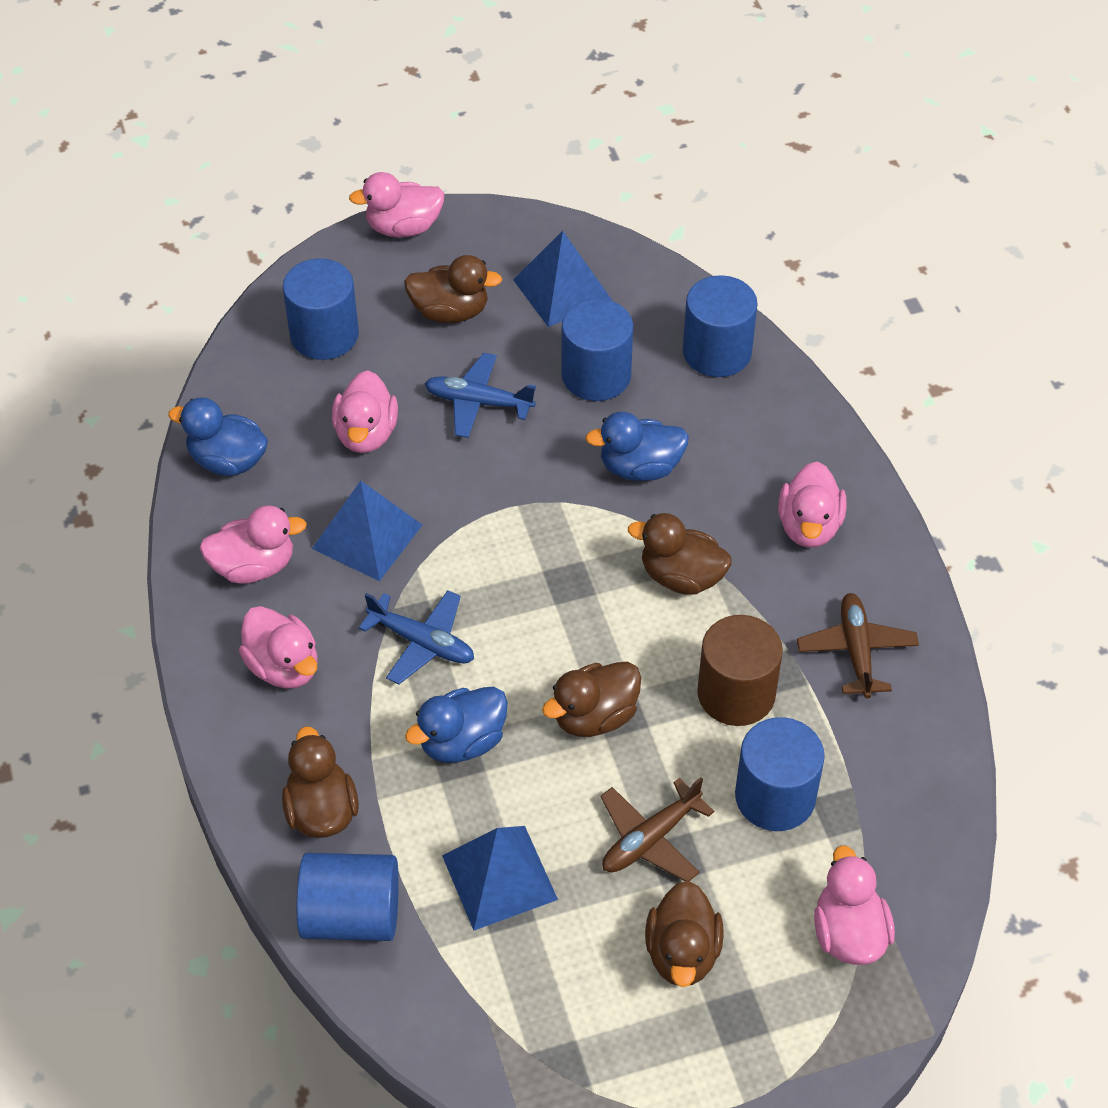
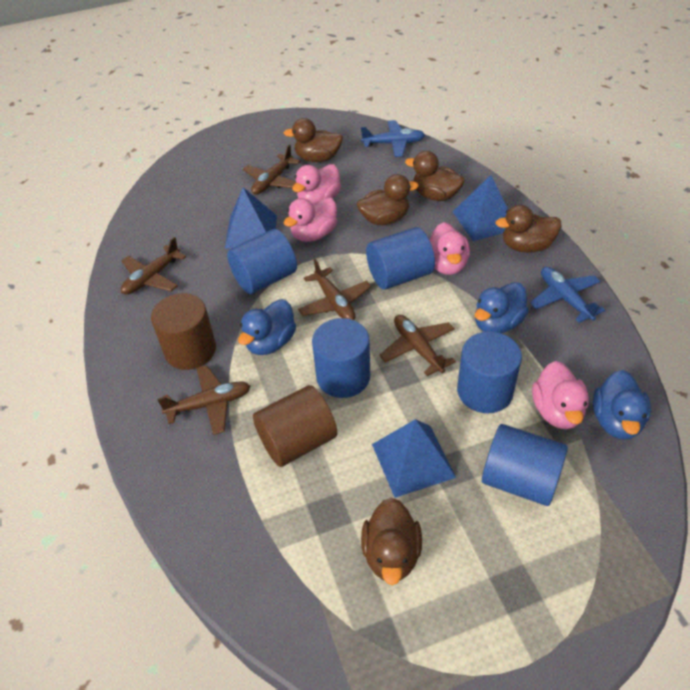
brown cylinder: [697,615,783,726] = 1 -> [151,293,216,370] [253,385,337,467] = 2
brown plane: [600,777,714,881] [797,593,919,699] = 2 -> [121,237,186,294] [157,365,250,435] [243,144,300,195] [298,259,371,320] [379,315,456,376] = 5
pink duck: [199,505,307,584] [239,606,317,689] [332,370,398,453] [349,172,444,237] [778,462,846,548] [814,845,895,965] = 6 -> [284,197,337,242] [292,164,341,204] [429,222,470,275] [532,361,589,429] = 4

